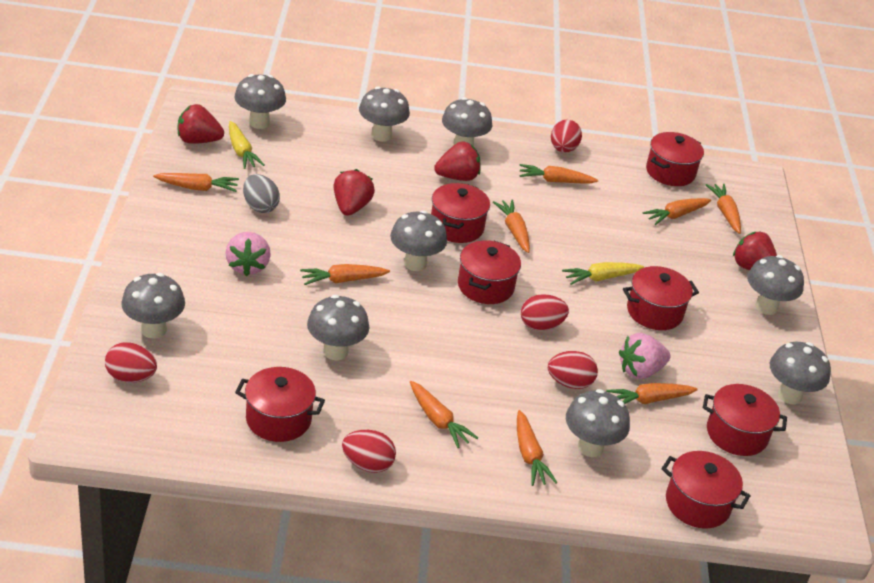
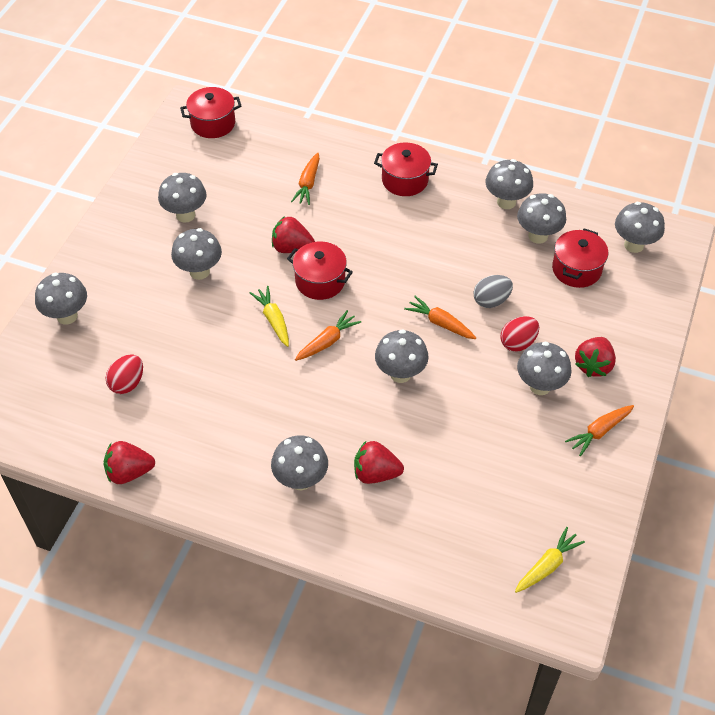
orange carrot: [153,173,239,192] [300,264,390,285] [410,381,478,448] [493,200,530,253] [517,410,557,486] [519,164,598,184] [606,383,698,404] [643,198,711,225] [705,184,741,234] = 9 -> [291,153,320,205] [295,310,361,361] [404,296,476,339] [565,405,634,456] = 4
pink strawberry: [225,232,271,276] [619,333,670,379] = 2 -> none = 0
red egg: [105,342,157,382] [342,430,396,473] [521,294,569,331] [548,351,598,389] [551,120,582,153] = 5 -> [106,354,143,394] [500,316,539,352] = 2
red pot: [235,367,325,442] [431,183,490,243] [458,240,521,304] [623,266,699,330] [646,132,704,186] [661,451,750,529] [703,384,787,456] = 7 -> [180,87,242,138] [287,242,353,300] [374,142,438,196] [552,228,608,288] = 4

